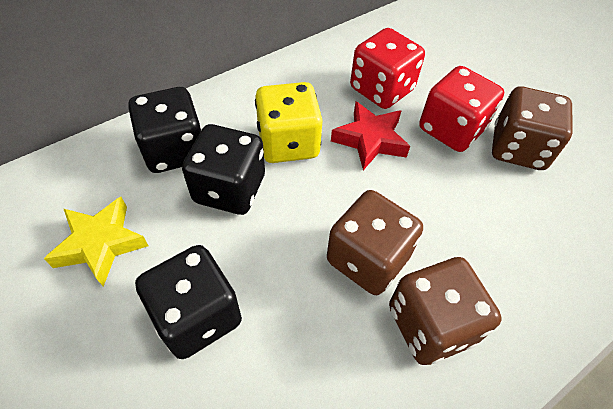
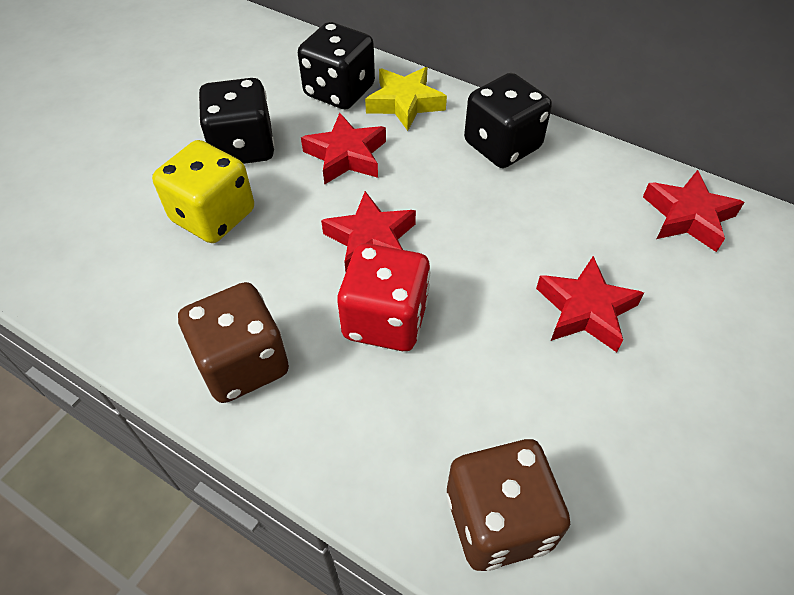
brown dice: [327,190,423,295] [389,257,502,365] [492,86,573,170] = 3 -> [178,282,289,403] [446,439,570,571] = 2
red dice: [350,28,425,109] [419,66,504,152] = 2 -> [337,243,430,351] = 1
red star: [331,102,410,170] = 1 -> [301,113,386,184] [321,191,416,272] [536,256,644,352] [643,170,745,252] = 4

